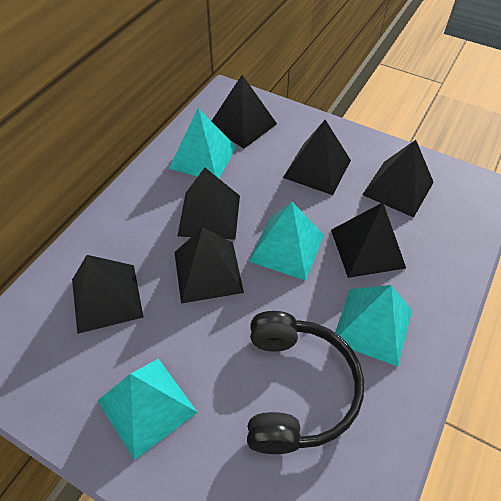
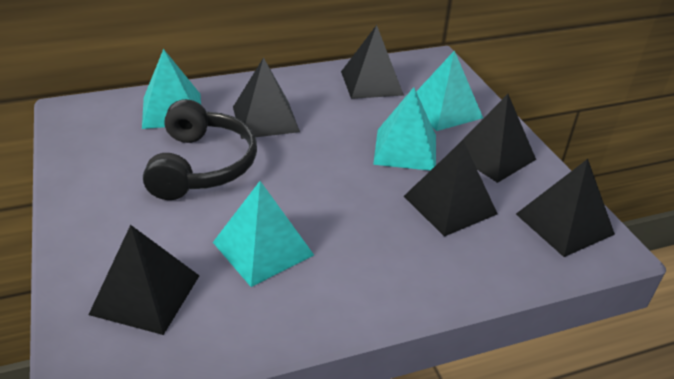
black pyramid: [72,255,143,334] [174,227,244,303] [178,168,240,240] [212,75,277,149] [283,120,351,195] [331,202,406,278] [362,140,434,217] = 7 -> [89,225,199,335] [233,57,300,139] [341,25,404,99] [404,140,497,237] [463,94,536,183] [516,159,615,257] = 6

